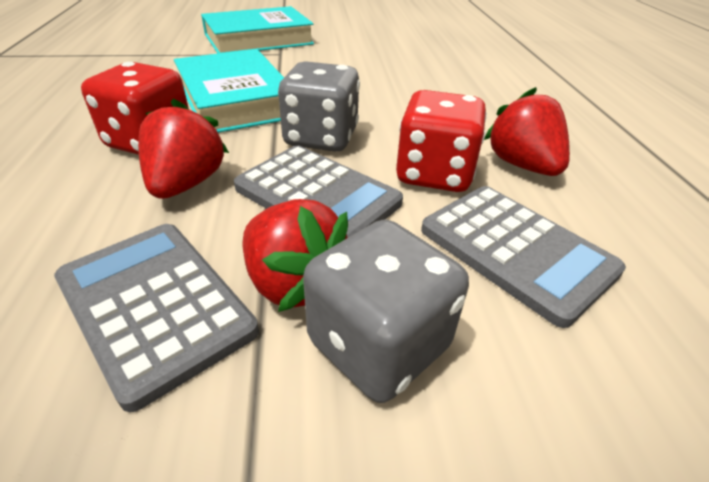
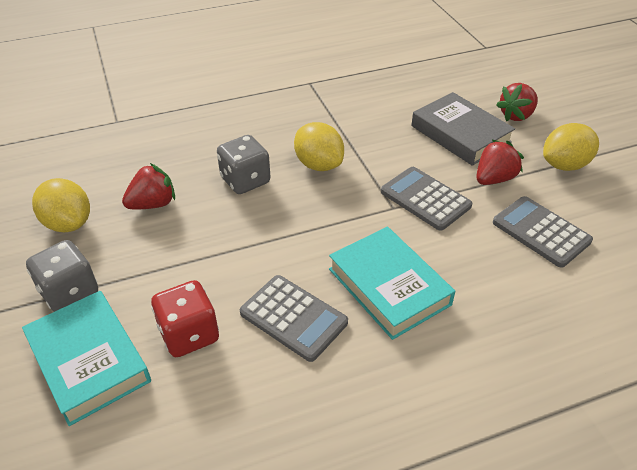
grey book: none = 0 -> [411,92,515,166] = 1
red dice: [81,62,189,155] [396,90,487,192] = 2 -> [151,280,219,357] = 1
yellow lemon: none = 0 -> [32,178,90,232] [294,122,344,171] [543,123,599,171] = 3

